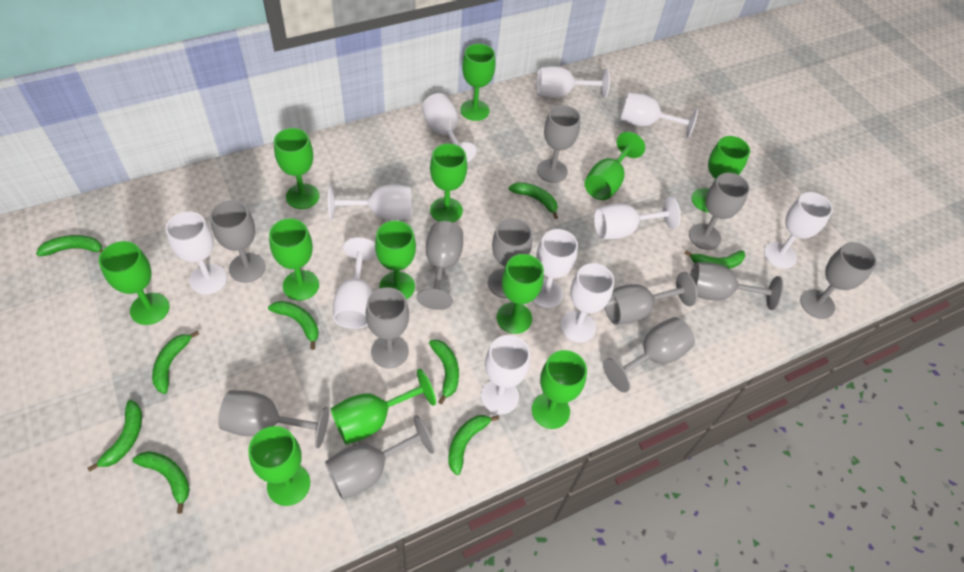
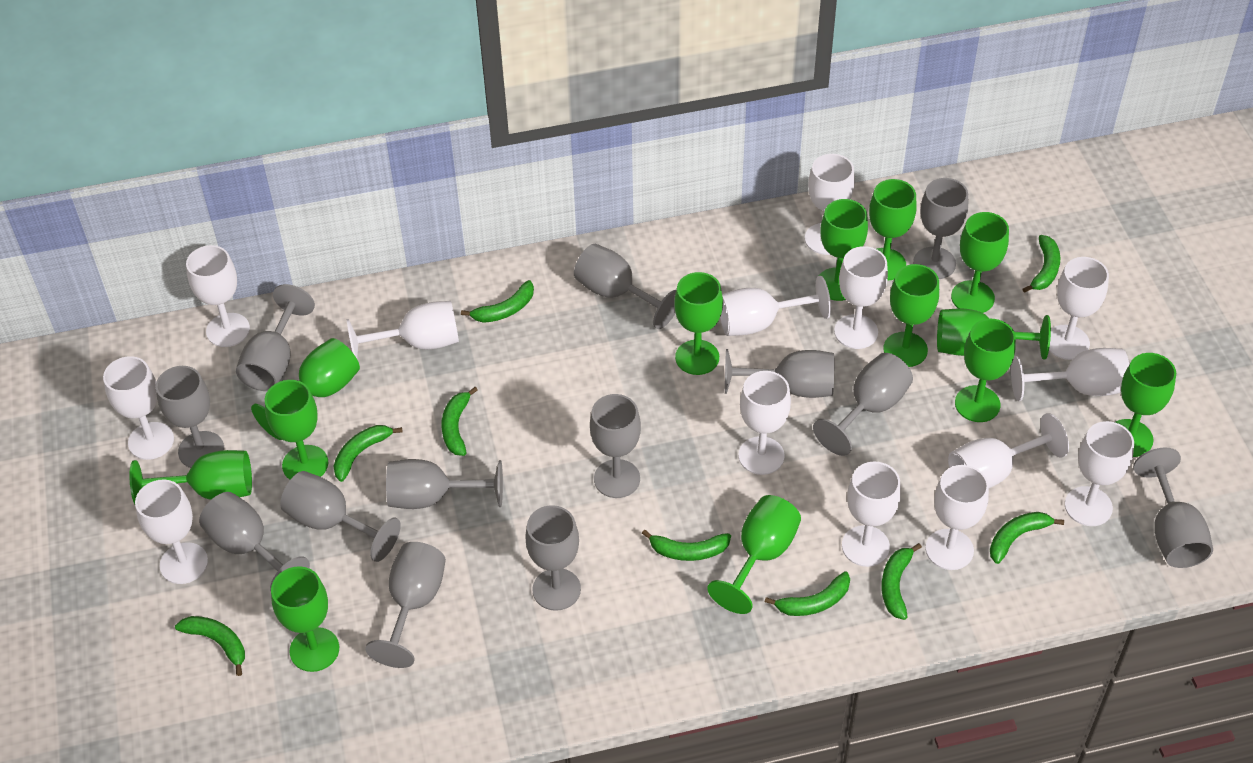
green goblet: [99,241,170,325] [248,426,310,506] [269,218,319,301] [274,128,319,209] [331,369,436,445] [375,221,416,299] [430,144,467,223] [460,44,495,121] [497,254,544,334] [532,350,587,429] [585,132,645,200] [692,136,750,213] = 12 -> [129,450,252,504] [251,338,360,440] [265,380,328,480] [271,566,339,672] [674,272,723,375] [707,495,801,614] [819,199,868,301] [869,179,917,281] [883,264,939,367] [937,308,1051,359] [951,212,1009,313] [955,319,1016,422] [1115,353,1176,457] = 13
grey goblet: [210,200,266,283] [218,390,329,448] [325,415,435,500] [366,287,409,368] [417,221,463,310] [488,218,532,298] [537,105,581,183] [603,317,695,392] [605,272,697,325] [689,173,750,250] [690,262,783,310] [800,242,877,319] = 12 -> [156,366,224,468] [199,492,310,591] [236,284,315,391] [280,471,401,562] [365,542,446,668] [386,459,503,509] [525,505,581,611] [574,244,676,329] [590,394,641,498] [725,349,834,398] [813,353,913,456] [913,178,968,279] [1133,448,1213,568] = 13
white goblet: [166,211,227,294] [328,184,411,220] [333,237,377,329] [422,93,476,163] [481,335,530,415] [532,229,578,309] [536,66,610,98] [560,263,614,342] [594,197,681,239] [620,92,698,138] [764,192,833,269] = 11 -> [103,356,174,460] [135,480,208,584] [186,245,250,347] [347,301,459,358] [720,276,831,336] [738,371,791,475] [805,154,855,255] [834,246,888,349] [842,462,901,567] [926,465,989,570] [948,413,1069,488] [1011,348,1129,401] [1049,257,1109,360] [1065,421,1134,526] = 14

